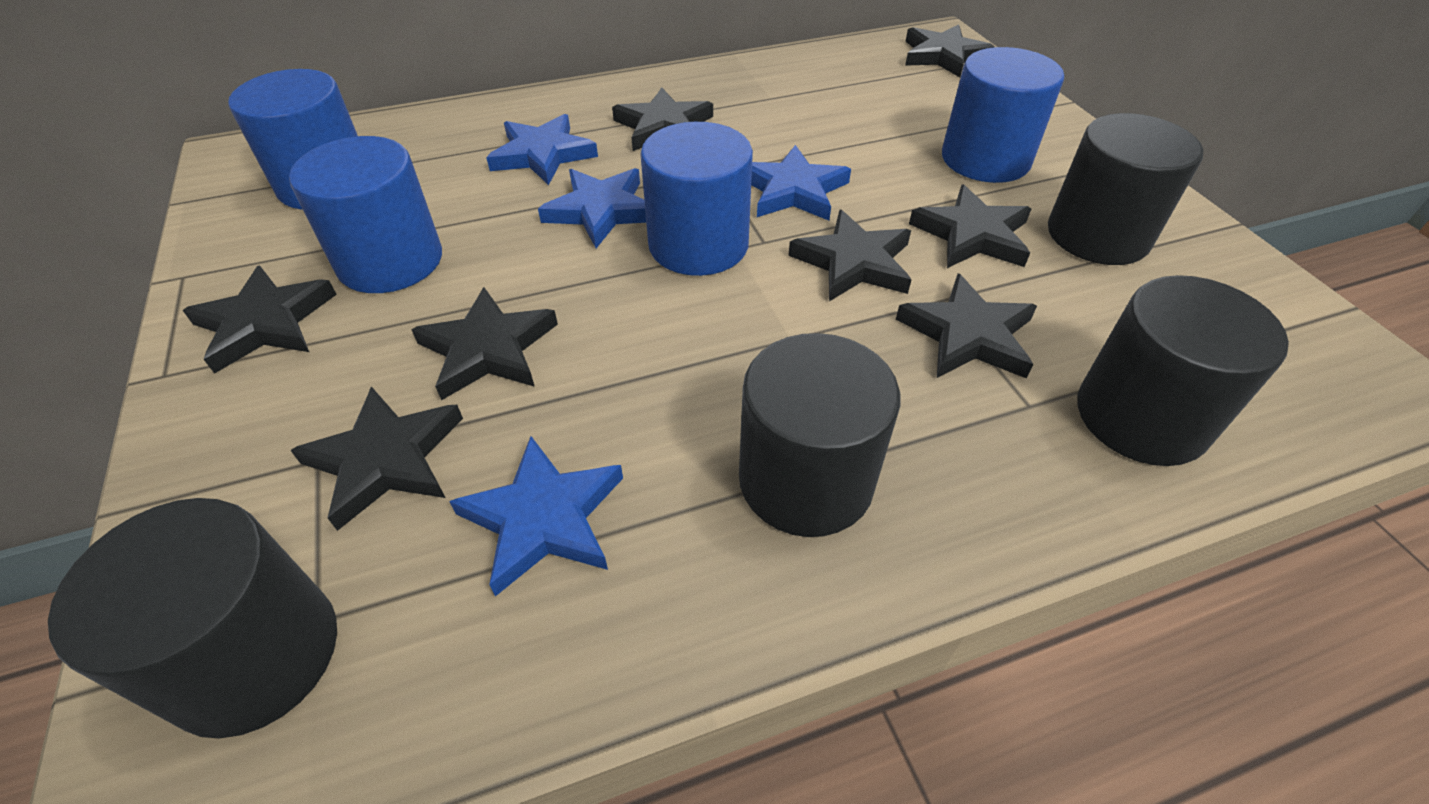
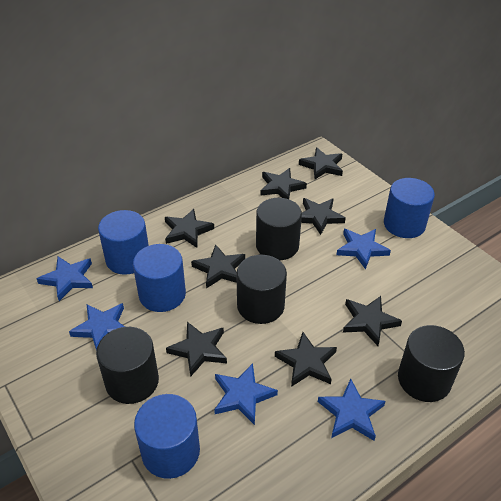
blue star: [449,436,623,596] [486,114,598,185] [538,168,646,248] [751,145,851,220] = 4 -> [37,257,93,301] [69,303,125,351] [214,363,278,425] [318,379,385,441] [336,229,391,269] = 5

